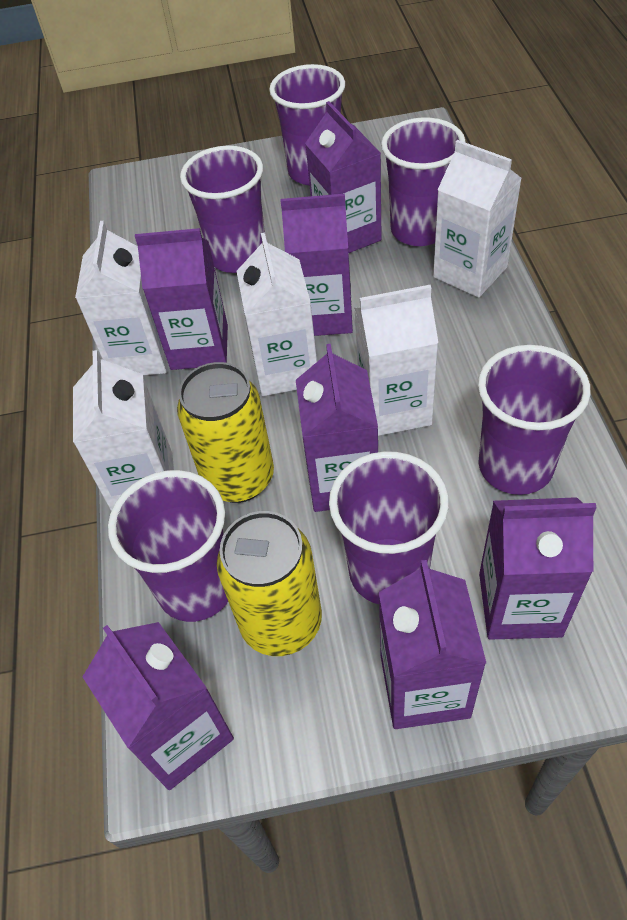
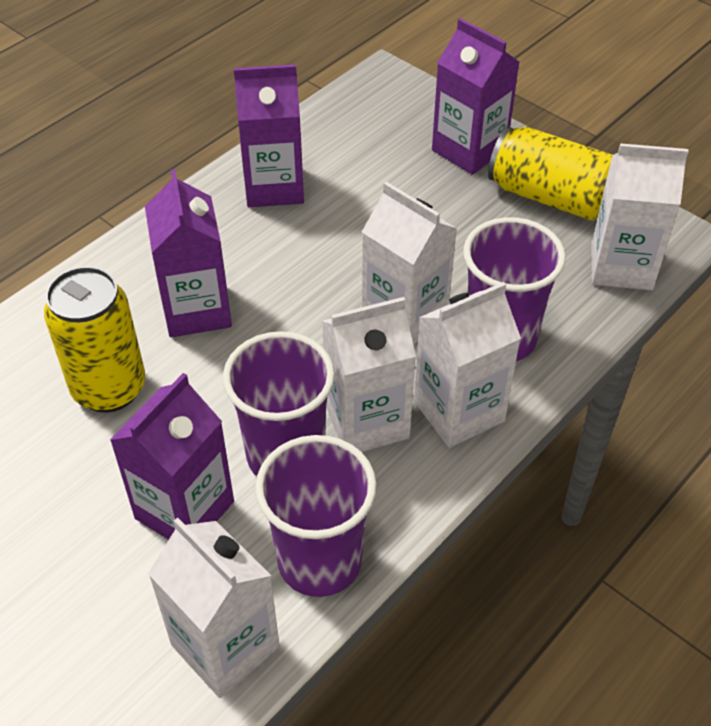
purple carton: [83,622,234,790] [135,228,228,370] [281,194,353,336] [296,344,378,512] [305,101,382,253] [379,560,486,729] [479,497,597,640] = 7 -> [110,373,234,540] [145,169,232,337] [234,64,304,207] [432,18,519,175] = 4
purple cup: [108,470,228,622] [180,146,265,273] [269,64,345,185] [329,451,449,604] [381,118,465,246] [478,345,590,495] = 6 -> [223,331,335,476] [255,435,377,597] [463,217,566,361] = 3

